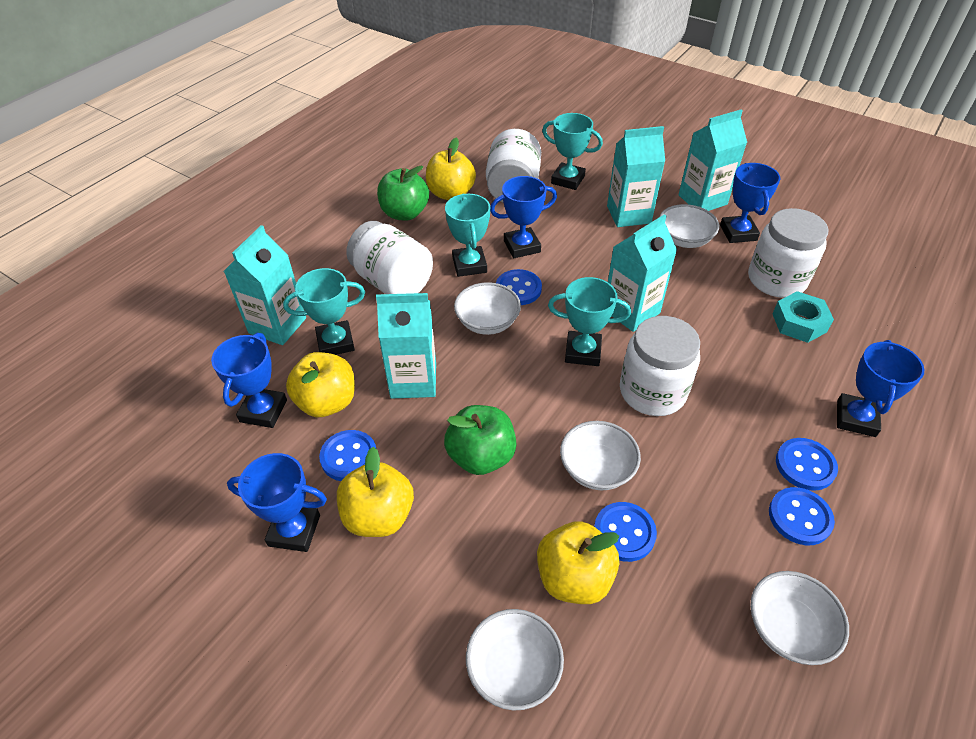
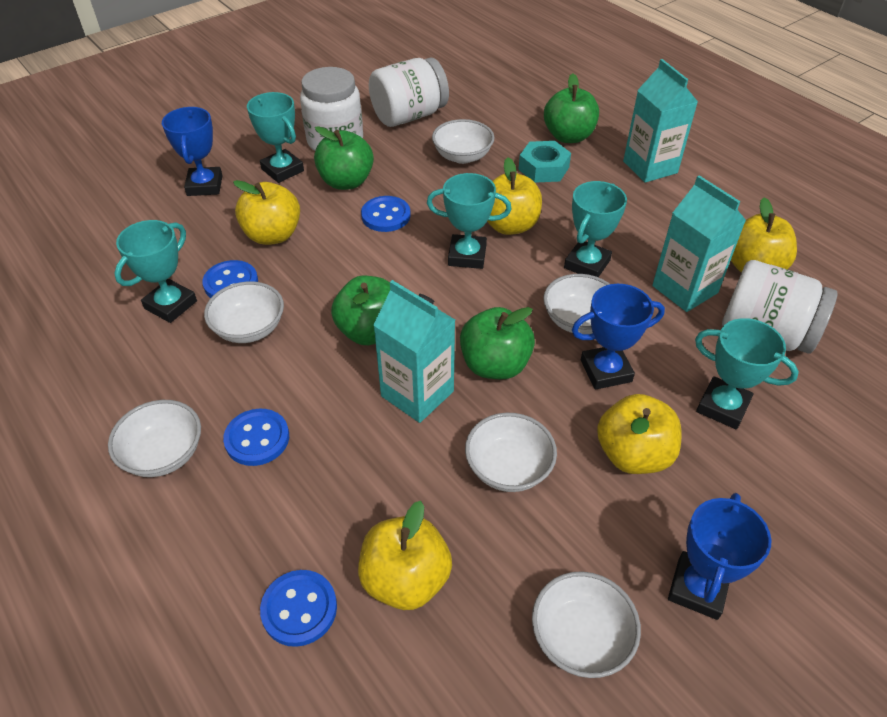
blue button: [319,430,377,481] [496,269,542,305] [594,502,657,562] [769,487,835,545] [776,438,838,491] = 5 -> [202,260,258,298] [223,409,289,466] [260,570,337,647] [361,196,411,232] = 4
blue trophy: [211,333,287,428] [227,453,327,552] [490,176,557,258] [720,163,780,243] [837,340,924,437] = 5 -> [162,107,223,196] [572,284,665,389] [668,493,771,620] = 3
green apple: [377,166,429,221] [444,405,517,475] = 2 -> [314,126,374,190] [331,276,390,345] [460,307,535,379] [544,73,599,143] = 4
turquoise carton: [224,225,306,345] [376,293,436,399] [607,126,665,227] [608,214,677,332] [678,110,747,211] = 5 -> [373,280,455,423] [623,59,698,183] [652,175,746,312] = 3
turquoise trophy: [283,268,365,355] [445,194,490,277] [542,113,603,190] [548,277,631,366] = 4 -> [114,220,197,323] [247,92,304,183] [427,173,511,269] [564,181,627,277] [695,318,799,429] = 5
white bowl: [454,282,521,335] [466,609,564,711] [560,421,641,490] [659,204,719,248] [750,571,849,665] = 5 -> [108,400,201,477] [204,281,284,343] [432,119,495,164] [465,413,557,492] [532,571,641,678] [543,274,610,334] = 6
white jar: [346,221,433,294] [486,129,541,202] [620,316,700,416] [748,208,829,298] = 4 -> [300,67,363,151] [369,57,449,127] [722,260,837,354] = 3
yellow apple: [286,352,355,417] [337,447,414,537] [426,138,476,200] [537,521,619,604] = 4 -> [233,180,300,245] [358,501,452,610] [487,157,542,235] [597,394,682,474] [731,197,797,273] = 5

